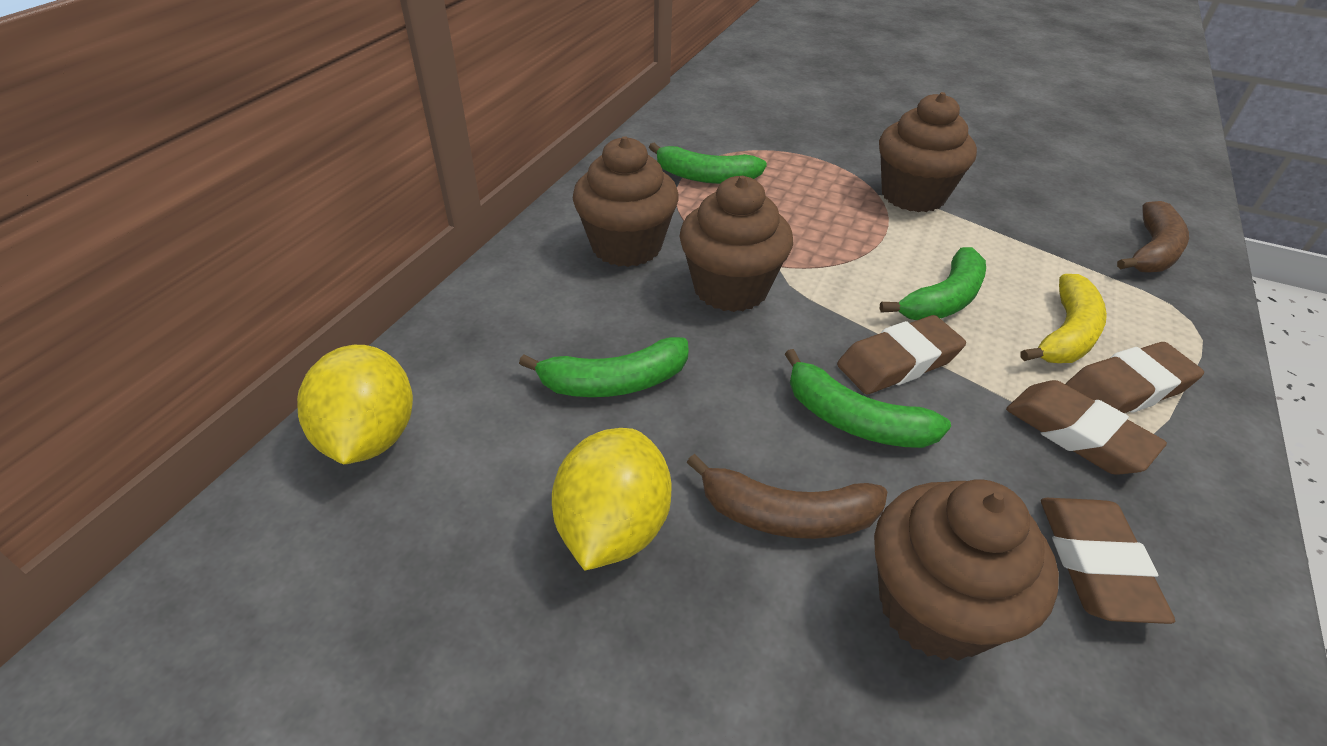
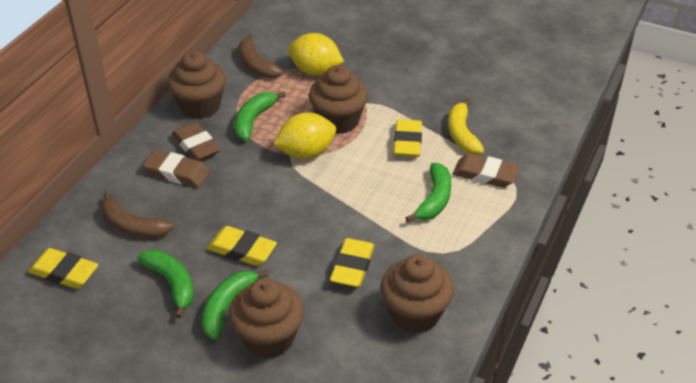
brown eraser: [837,315,966,394] [1006,380,1167,475] [1041,498,1175,624] [1066,342,1204,413] = 4 -> [143,150,210,188] [172,122,220,161] [453,153,520,188] = 3
yellow eraser: none = 0 -> [28,248,98,289] [207,226,277,266] [330,238,374,287] [394,119,422,157] = 4

